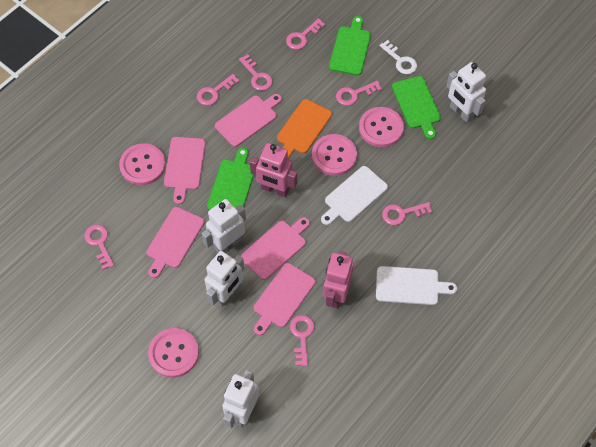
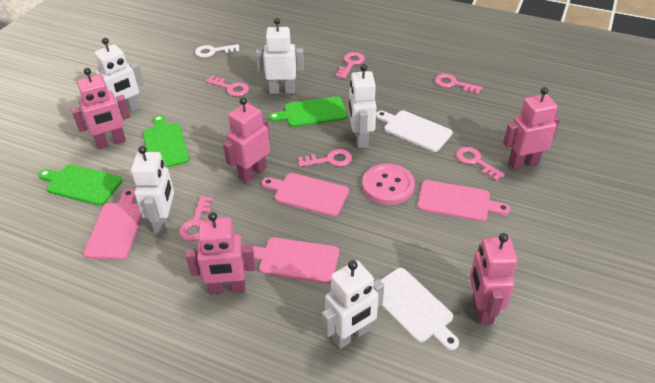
orange cutting board: [277,99,332,159] = 1 -> none = 0
pink button: [119,143,166,185] [148,328,199,378] [312,134,357,176] [359,107,404,147] = 4 -> [362,164,415,205] = 1
pink cutting board: [146,207,204,278] [164,137,206,204] [215,94,282,147] [241,217,310,280] [254,263,315,336] = 5 -> [83,189,142,260] [253,237,339,284] [262,173,349,217] [417,180,510,222] = 4
pink key: [85,224,114,270] [197,74,239,106] [239,55,273,91] [286,18,325,50] [290,315,314,366] [336,81,382,106] [382,202,432,225] = 7 -> [179,196,213,241] [206,75,249,97] [298,149,352,167] [335,52,365,79] [435,74,483,94] [456,147,505,181] = 6
pink robot: [250,143,297,197] [323,251,354,308] = 2 -> [71,68,130,149] [186,212,255,295] [223,97,270,183] [470,233,518,324] [503,87,560,169] = 5
white robot: [202,199,246,252] [204,251,244,307] [222,370,259,428] [446,62,486,123] = 4 -> [94,38,144,117] [131,146,174,234] [256,18,304,94] [322,260,384,349] [349,64,377,148] = 5

